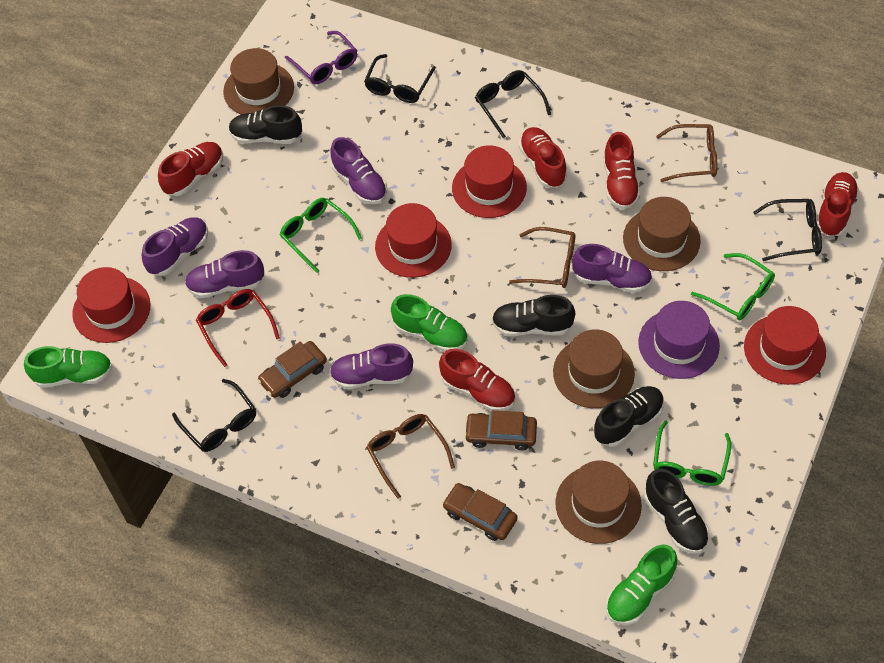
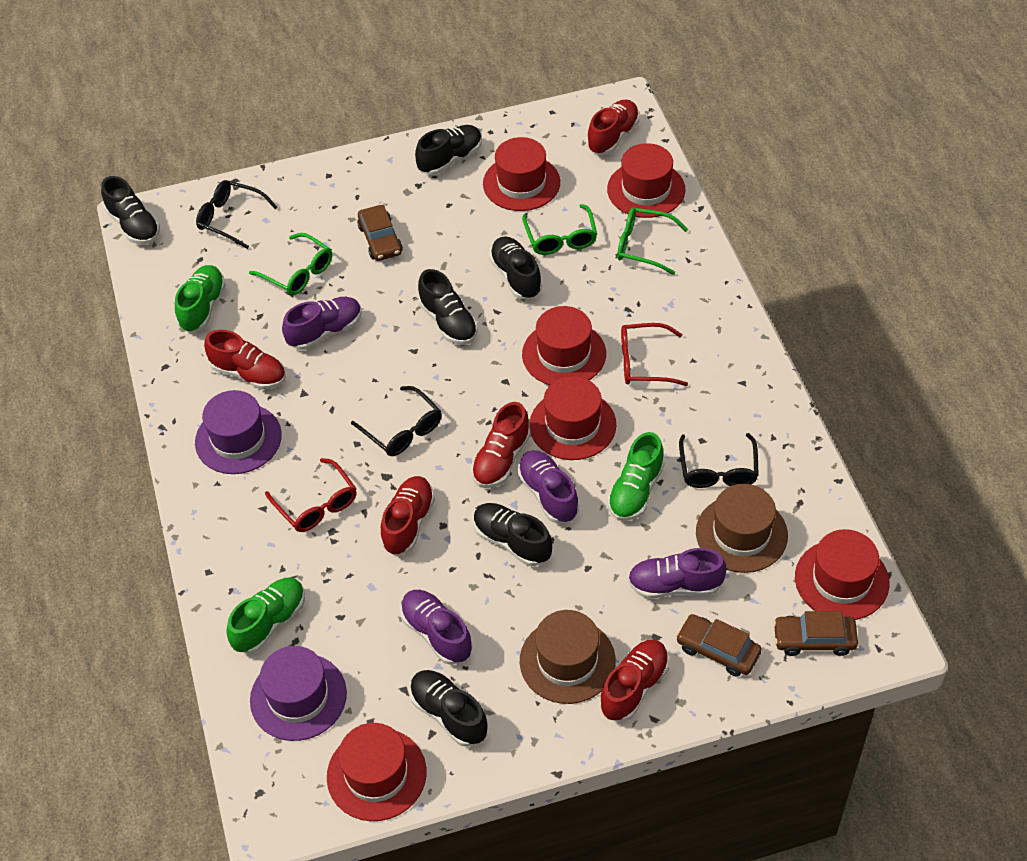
black glasses: [172,379,256,452] [364,54,436,103] [475,70,551,138] [753,199,822,261] = 4 -> [196,180,278,249] [351,386,442,456] [679,433,759,488] = 3
black shoe: [229,105,302,144] [492,295,575,337] [594,386,664,447] [644,468,709,554] = 4 -> [101,176,160,244] [410,670,488,747] [415,125,482,175] [418,269,478,345] [474,503,552,566] [489,236,542,299] = 6
brown glasses: [366,414,455,499] [509,227,575,288] [656,124,717,182] = 3 -> none = 0
brown hat: [223,48,294,114] [553,329,635,408] [555,461,642,544] [623,197,701,271] = 4 -> [520,610,616,704] [696,484,788,573] = 2
purple glasses: [285,31,357,84] = 1 -> none = 0
purple hat: [638,301,720,379] = 1 -> [195,390,282,474] [250,646,347,741] = 2
purple shoe: [142,217,208,276] [185,250,264,298] [330,137,387,204] [330,343,413,389] [572,244,652,293] = 5 -> [282,297,362,350] [400,590,472,665] [517,450,579,523] [628,548,727,599] = 4
red glasses: [196,289,280,367] = 1 -> [265,458,357,532] [621,323,688,386] = 2
red hat: [72,267,150,343] [375,203,452,278] [452,145,527,218] [744,306,826,385] = 4 -> [327,723,426,821] [483,137,560,211] [522,306,606,385] [529,376,616,460] [607,143,685,218] [795,529,890,620] = 6

